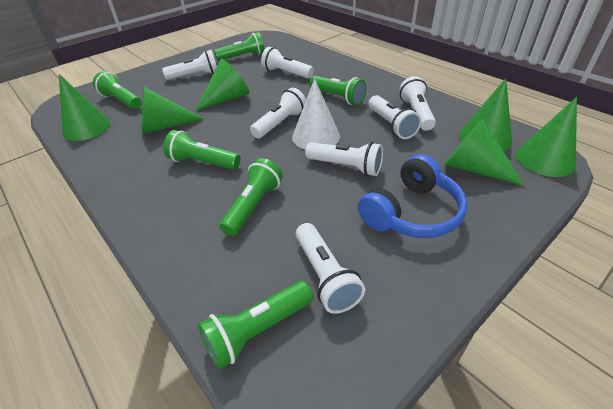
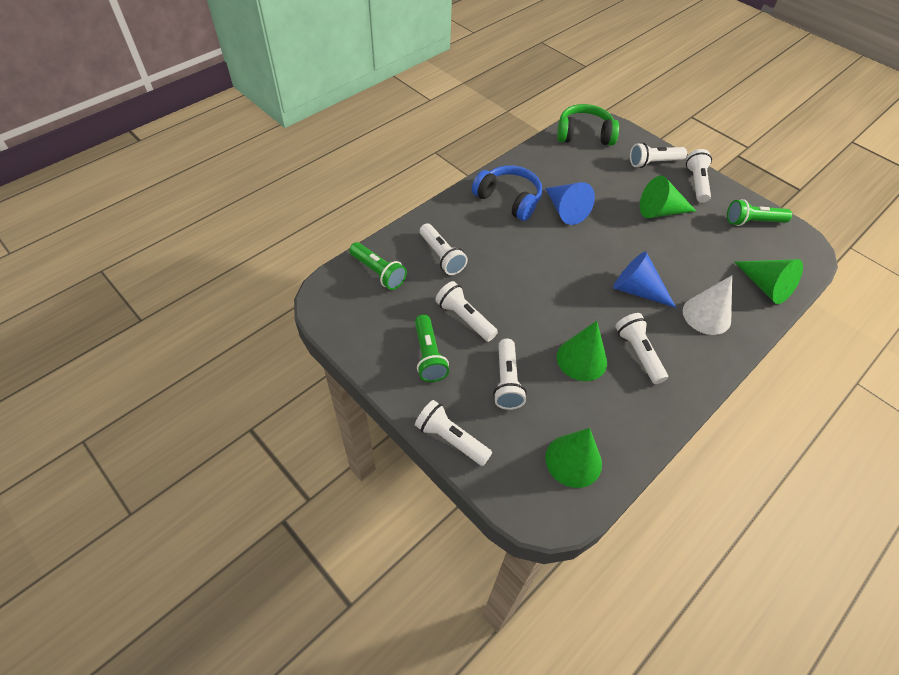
blue cone: none = 0 -> [545,182,595,225] [613,251,676,308] = 2
green cone: [59,74,110,141] [142,87,204,134] [195,59,249,111] [444,119,525,186] [459,78,512,152] [516,97,577,177] = 6 -> [545,428,602,488] [557,321,607,381] [640,176,696,218] [734,259,803,304] = 4
green flashlight: [93,71,142,109] [163,130,241,170] [198,281,313,369] [214,32,265,61] [219,158,283,236] [309,76,366,105] = 6 -> [349,242,407,290] [415,314,449,382] [727,199,792,226] = 3
green headphones: none = 0 -> [557,104,619,146] = 1

